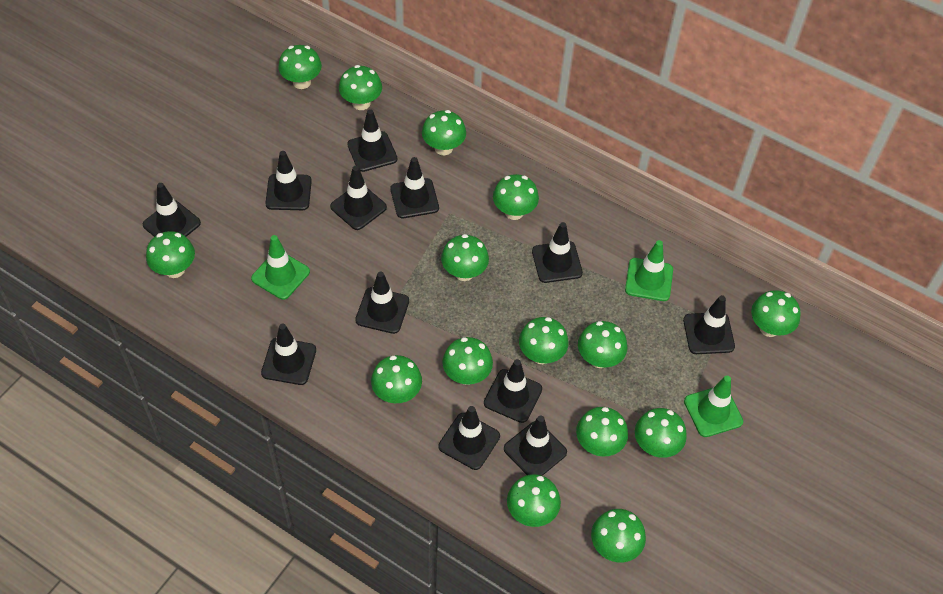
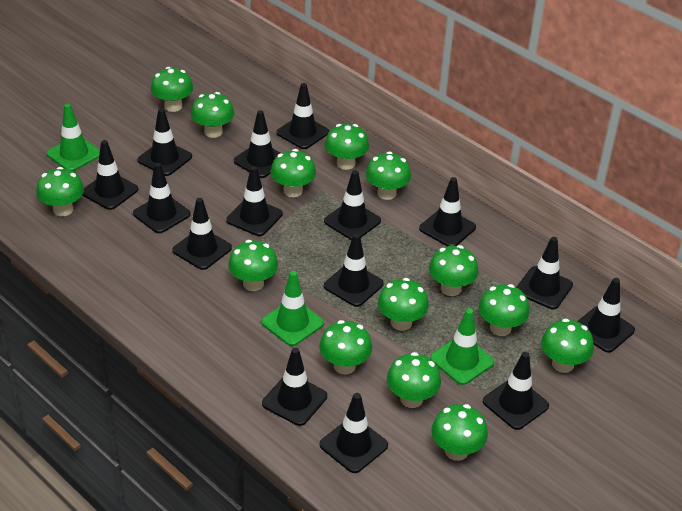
black traffic cone: [143,183,201,237] [261,324,316,385] [265,151,312,210] [330,166,387,230] [347,109,398,172] [355,272,409,334] [390,157,439,218] [438,406,500,470] [484,359,542,423] [504,415,567,476] [532,222,583,283] [683,295,735,354] = 12 -> [82,140,138,210] [133,163,191,233] [137,108,192,176] [173,198,232,270] [226,166,283,236] [234,110,280,178] [262,347,327,426] [277,83,329,149] [320,393,388,473] [324,170,381,240] [324,233,384,307] [419,177,476,246] [483,352,549,430] [516,237,573,309] [577,278,635,353] = 15
green mushroom: [146,231,195,278] [278,45,322,89] [339,65,382,110] [371,355,422,403] [422,110,466,155] [441,234,489,281] [442,337,493,385] [493,174,539,220] [507,474,561,527] [519,317,569,364] [576,407,628,457] [578,321,627,368] [591,509,646,562] [635,408,687,458] [751,290,801,337] = 15 -> [36,167,84,216] [151,67,193,112] [191,92,235,138] [228,240,278,291] [271,149,316,197] [319,320,372,374] [325,124,369,170] [366,151,411,200] [378,278,429,331] [387,352,441,408] [429,245,478,296] [431,404,488,461] [478,284,529,336] [541,319,594,373] = 14

